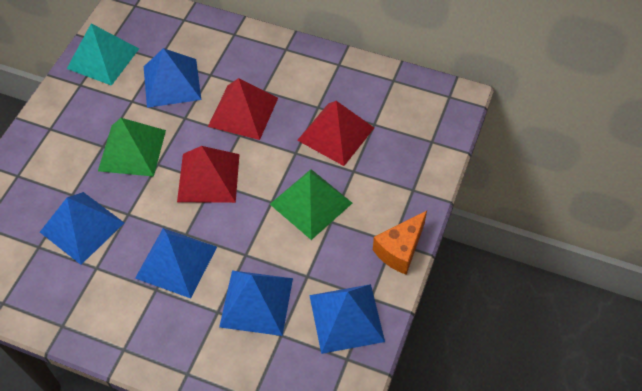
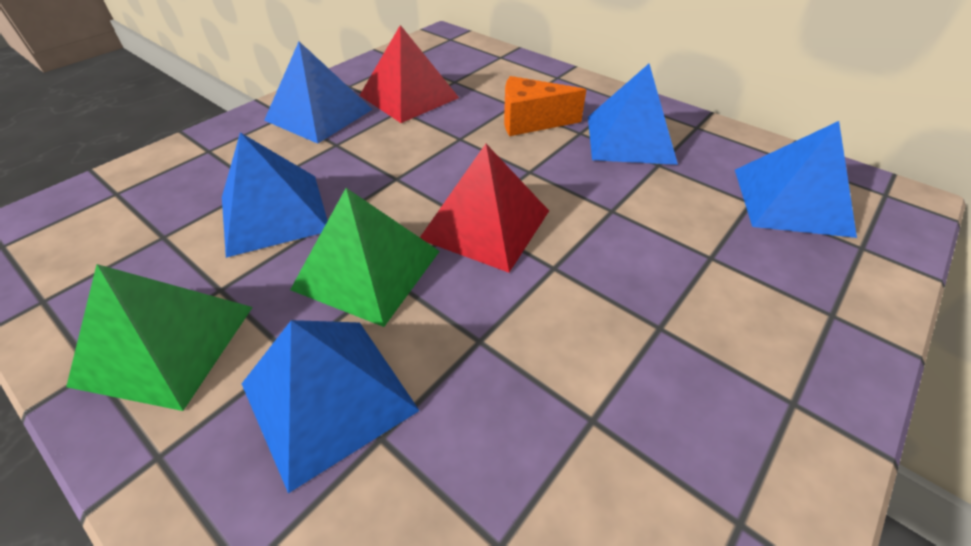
red pyramid: [177,146,240,203] [208,78,278,140] [297,101,374,166] = 3 -> [359,25,459,123] [420,144,549,273] = 2
turquoise pyramid: [67,24,139,86] = 1 -> none = 0

